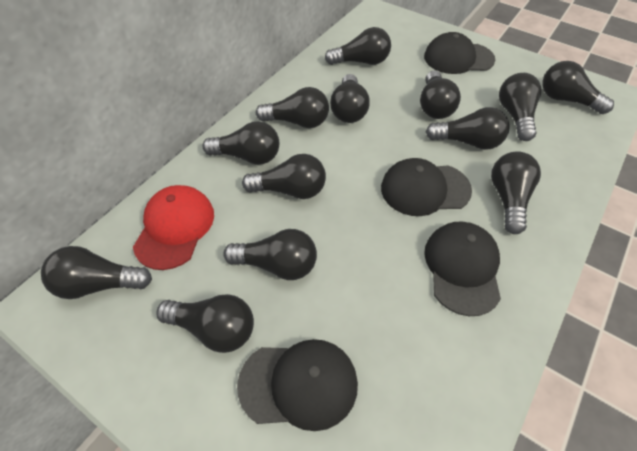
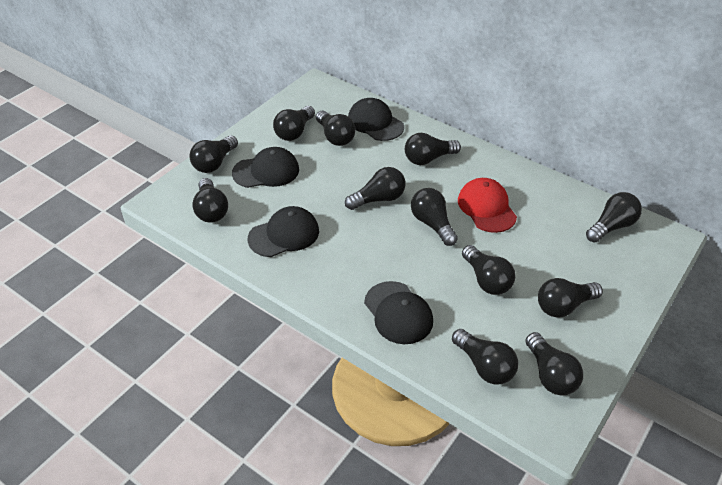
black light bulb: [41,246,152,299] [156,294,254,353] [202,121,279,165] [223,229,317,280] [242,154,326,199] [256,87,329,128] [325,27,391,65] [330,74,370,123] [420,71,461,119] [426,107,509,150] [491,151,541,234] [499,73,542,141] [542,61,614,114] = 13 -> [189,135,238,173] [192,178,228,223] [273,106,315,141] [316,111,356,146] [345,167,406,210] [405,133,461,165] [411,188,458,246] [452,329,518,385] [462,245,515,295] [525,332,583,396] [538,278,603,318] [586,192,642,243] = 12

